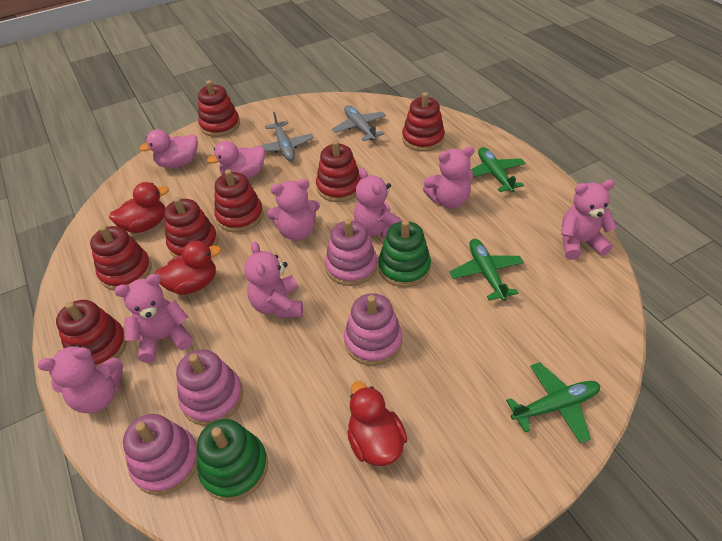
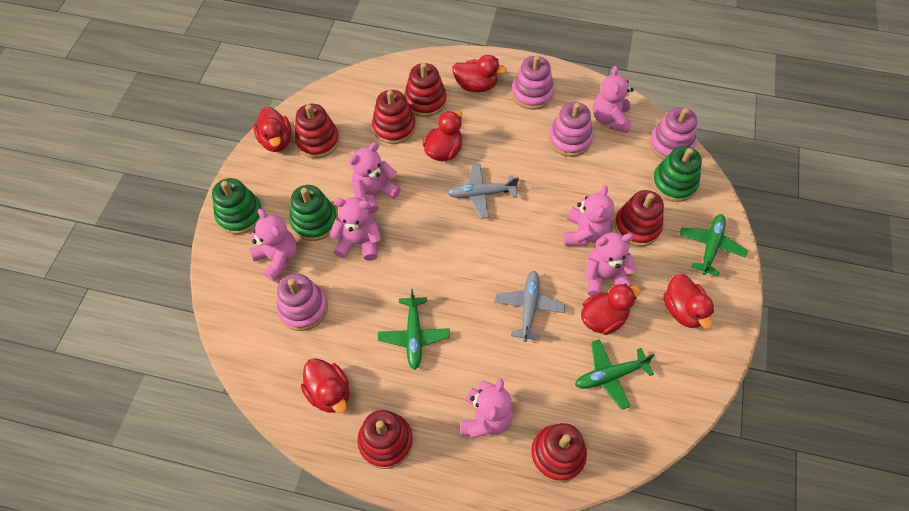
green stacking toy: [197,419,268,501] [378,220,431,287] = 2 -> [212,178,263,234] [289,185,338,241] [652,146,702,202] = 3
pink duck: [139,129,198,168] [207,141,265,179] = 2 -> none = 0
red duck: [109,182,169,233] [155,241,221,295] [347,382,407,466] = 3 -> [253,107,292,152] [301,358,349,414] [422,110,463,161] [452,55,507,92] [581,284,641,335] [663,274,714,329] = 6
red stacking toy: [56,300,127,367] [90,225,152,290] [164,197,218,257] [198,80,240,137] [214,169,264,233] [316,140,361,202] [402,92,445,151] = 7 -> [294,104,339,158] [357,410,413,469] [372,90,416,144] [404,63,446,117] [530,423,587,483] [614,190,664,247] = 6

